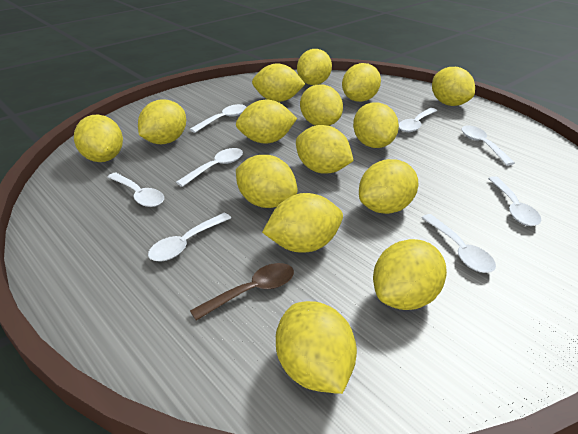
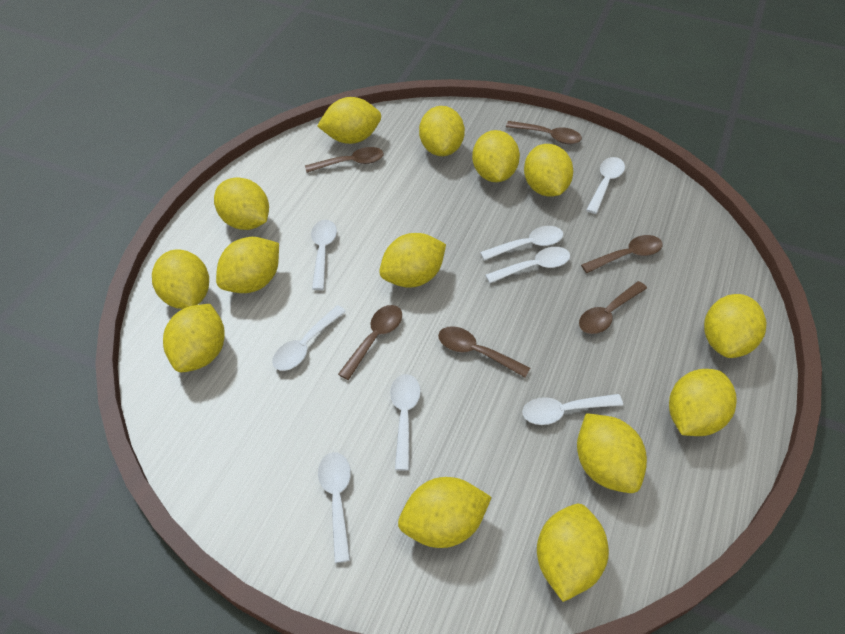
brown spoon: [190,263,294,320] = 1 -> [305,147,384,173] [338,305,402,380] [438,326,530,378] [506,121,582,144] [579,281,647,334] [581,235,662,273] = 6
yellow lemon: [74,115,123,162] [138,99,186,144] [236,100,297,143] [236,155,298,208] [252,64,305,102] [262,193,343,253] [276,301,357,394] [296,125,354,173] [297,49,332,85] [300,84,343,126] [342,63,381,102] [353,102,399,148] [359,159,418,214] [373,239,447,310] [432,67,475,106] = 15 -> [152,249,209,309] [163,304,225,372] [214,177,269,230] [216,237,279,293] [317,97,381,144] [379,233,446,288] [398,477,492,548] [419,106,465,156] [472,130,520,182] [524,144,573,197] [537,504,609,602] [577,413,647,493] [669,369,737,436] [704,294,766,358] = 14

